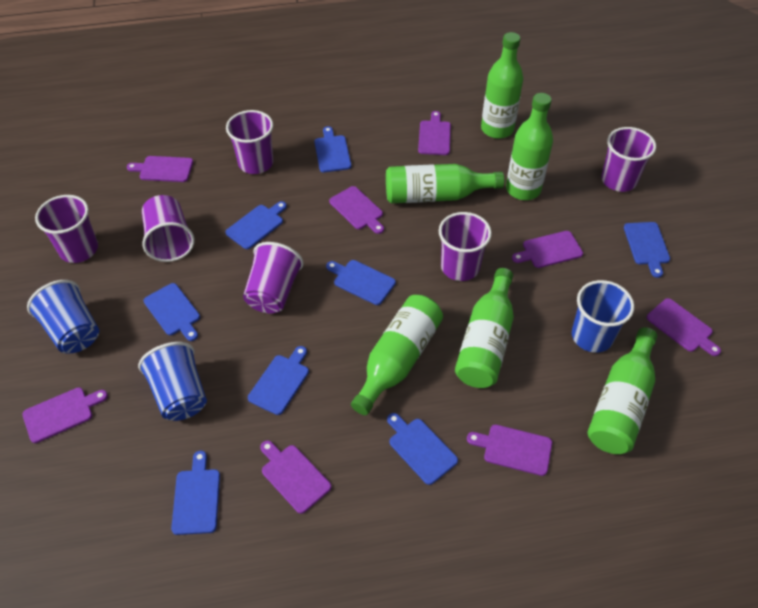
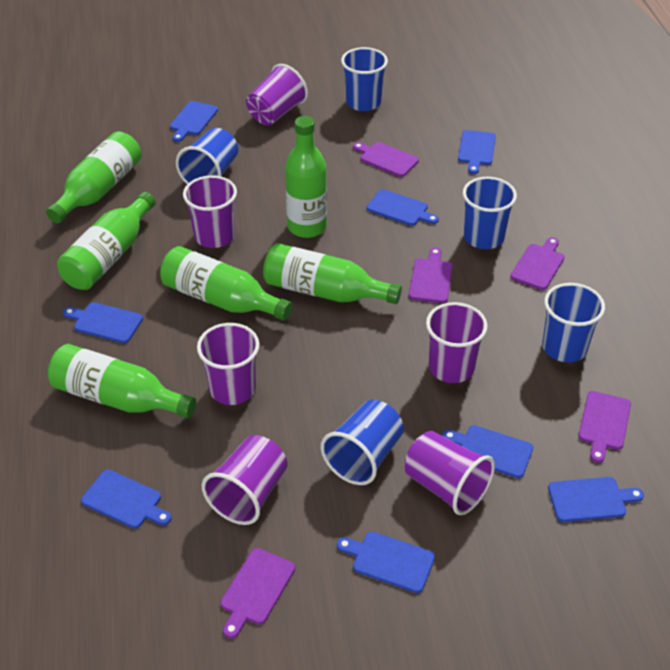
blue cup: [27,280,99,354] [138,342,207,421] [572,280,634,353] = 3 -> [176,128,238,184] [321,400,404,485] [341,47,388,111] [463,177,517,249] [542,283,605,362] = 5
purple cutting board: [22,387,108,443] [127,156,193,182] [260,440,332,514] [329,186,384,234] [418,111,451,155] [467,425,552,476] [512,231,583,268] [647,298,721,356] = 8 -> [220,548,295,639] [353,142,419,177] [409,248,453,303] [510,237,565,290] [578,391,631,463] = 5

